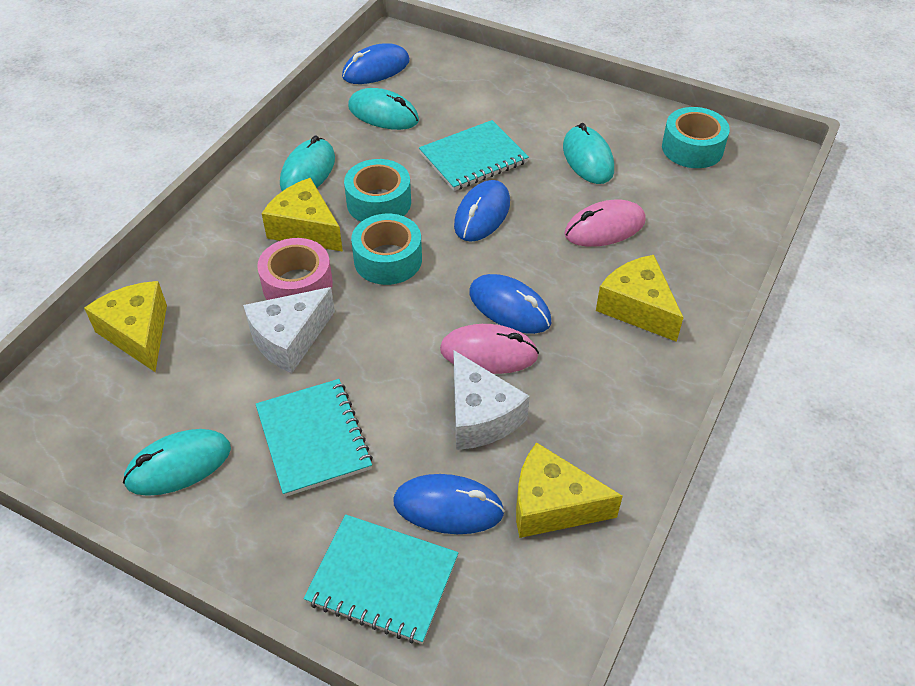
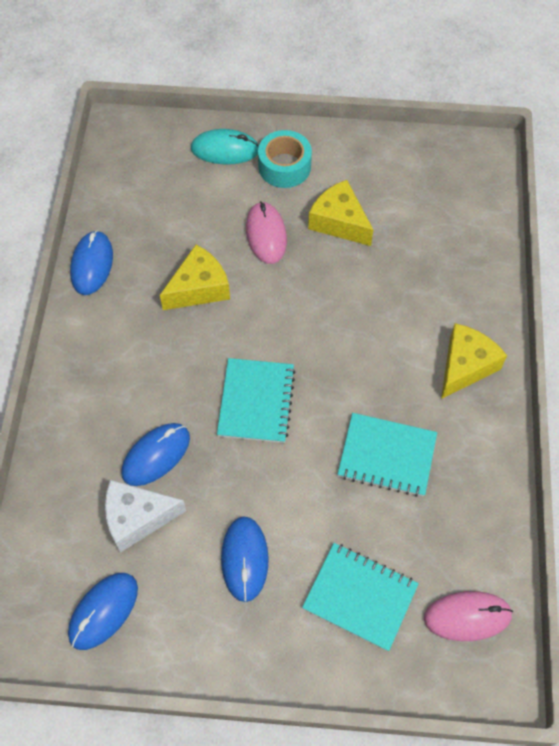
pink tape: [257,238,333,300] = 1 -> none = 0
turquoise mouse: [123,429,231,496] [280,136,335,191] [348,88,419,130] [563,123,614,184] = 4 -> [191,129,259,164] = 1
turquoise tape: [344,159,411,222] [351,214,422,285] [662,107,730,168] = 3 -> [258,130,312,188] = 1
white cheese: [243,287,335,373] [454,351,530,450] = 2 -> [105,480,186,553] = 1
yellow cheese: [84,281,167,372] [261,178,343,252] [516,442,623,538] [596,255,684,342] = 4 -> [160,244,230,310] [308,180,373,246] [441,323,507,399] = 3

